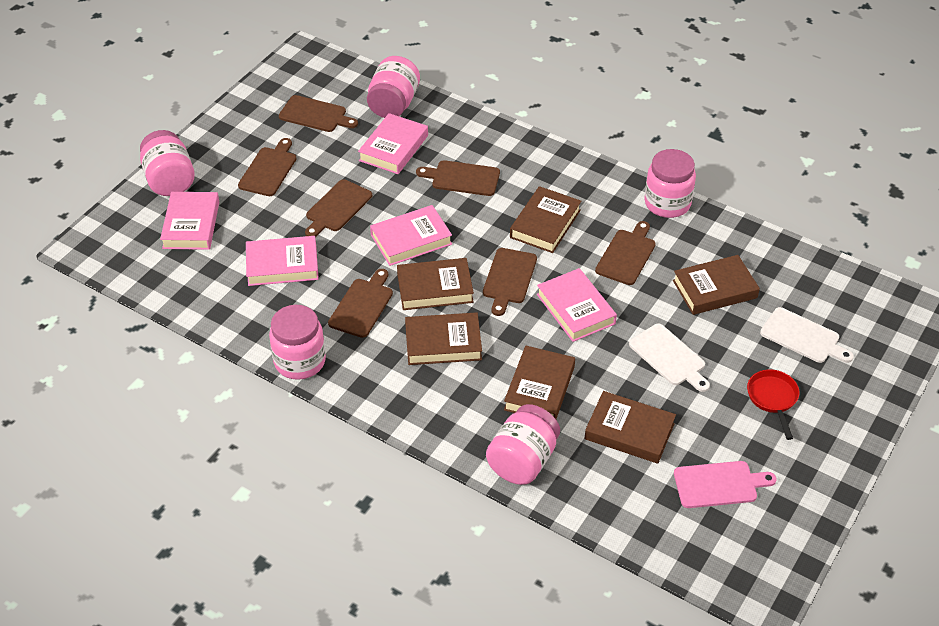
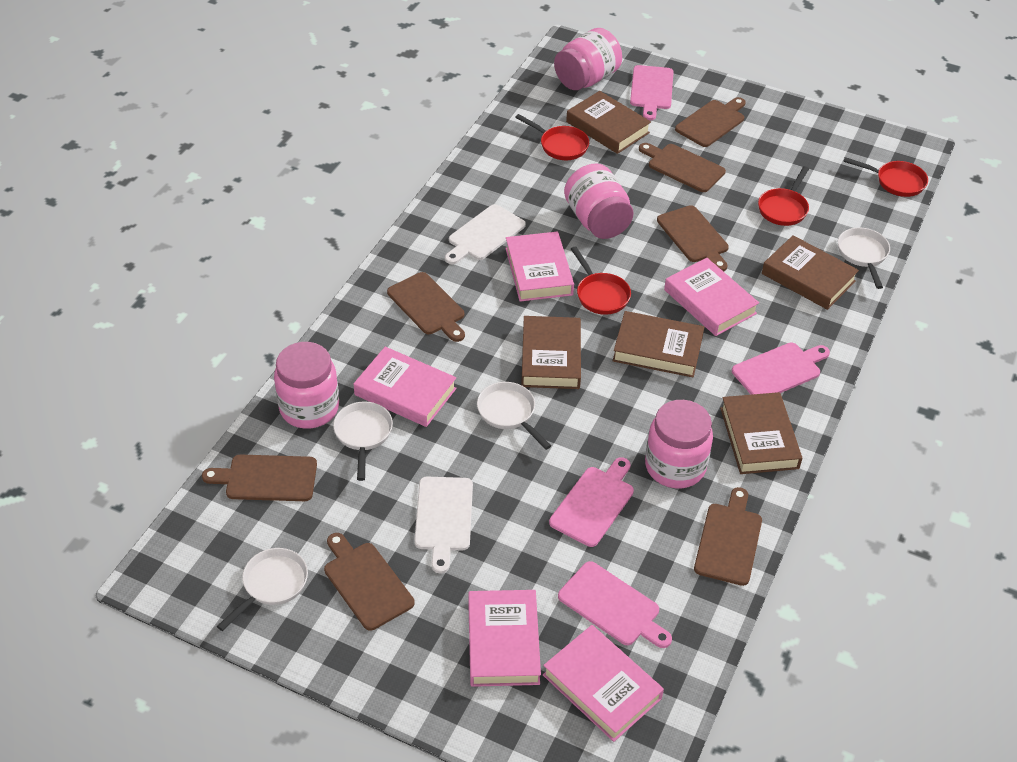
brown book: [397,258,474,310] [405,312,482,365] [504,345,575,419] [510,186,581,253] [584,391,676,463] [673,255,760,315] = 6 -> [521,316,581,389] [566,91,651,154] [613,311,704,377] [720,392,803,474] [762,235,859,310] = 5
pink cutting board: [674,461,777,508] = 1 -> [549,457,634,547] [558,561,672,648] [630,65,674,120] [732,342,830,395] = 4
pink jar: [140,130,195,196] [269,305,326,380] [367,56,420,118] [486,404,560,485] [644,149,696,218] = 5 -> [274,342,339,429] [554,28,622,90] [564,164,634,239] [645,400,713,488] = 4
red pan: [747,369,799,440] = 1 -> [515,114,589,160] [571,246,631,315] [758,166,809,226] [843,157,928,197] = 4
white pan: none = 0 -> [217,548,308,631] [333,401,393,481] [477,382,551,450] [838,228,890,289] = 4

